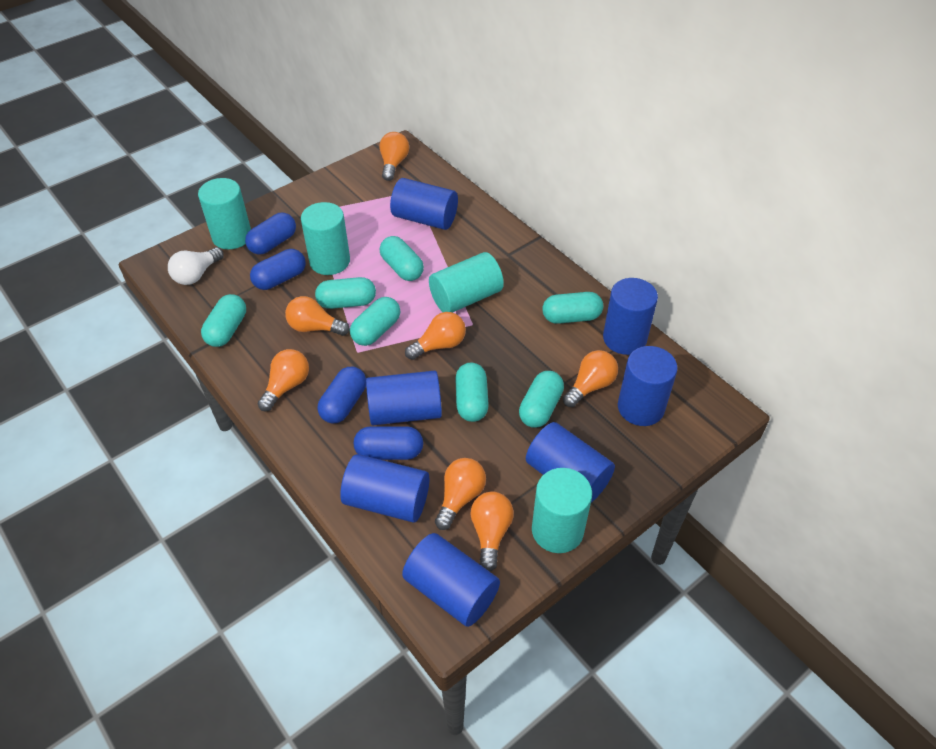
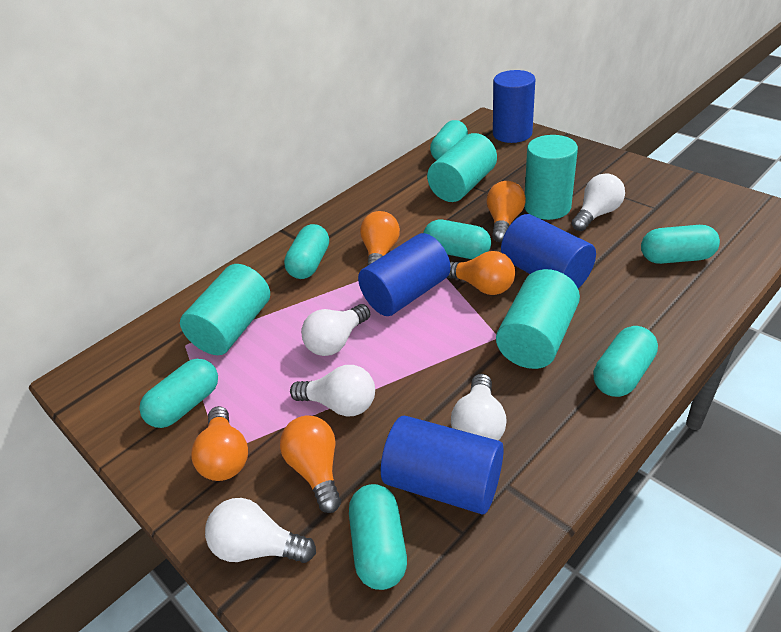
blue capsule: [245,213,296,254] [250,249,306,290] [318,367,366,423] [354,426,423,460] = 4 -> none = 0
blue cylinder: [340,454,429,523] [366,371,442,425] [390,178,458,230] [402,533,500,627] [526,422,615,502] [603,278,658,355] [618,346,678,426] = 7 -> [358,233,451,316] [381,416,504,514] [493,70,535,143] [501,214,596,288] = 4
orange light bulb: [257,349,309,411] [285,296,350,336] [379,132,409,181] [405,312,466,360] [435,458,486,530] [470,491,514,572] [563,350,618,407] = 7 -> [191,406,248,481] [280,415,341,513] [360,211,400,266] [447,251,515,295] [486,181,526,242] = 5
white light bulb: [168,247,224,285] = 1 -> [205,498,316,563] [290,365,375,417] [301,304,370,356] [451,374,507,441] [572,174,625,231] = 5

